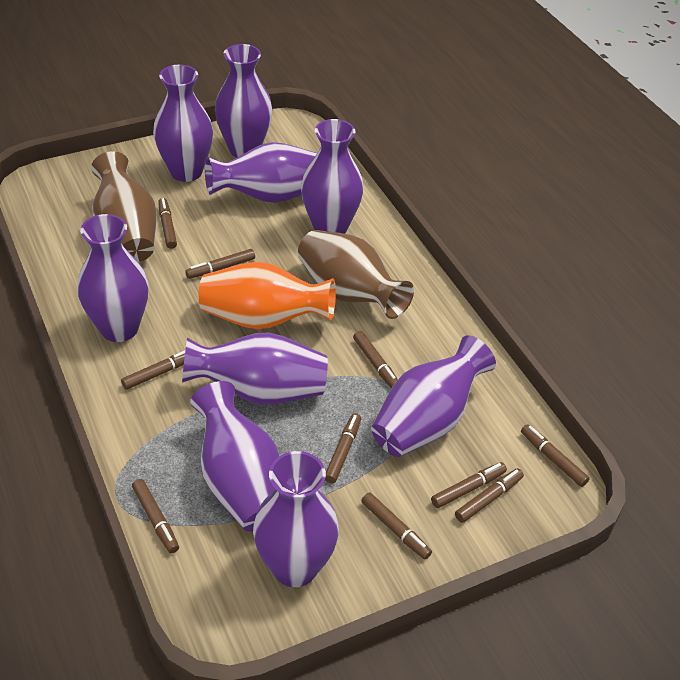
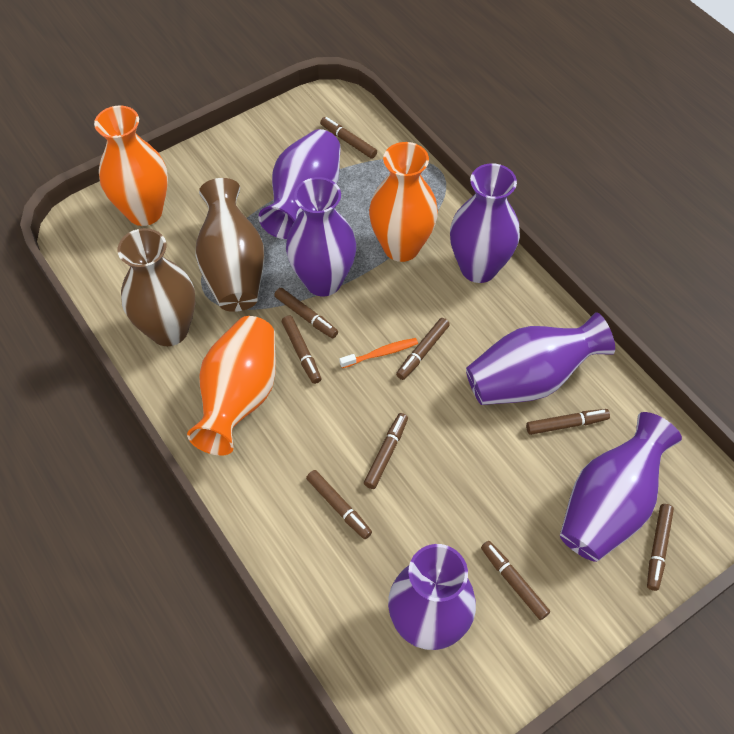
brown marker: [121,351,185,390] [132,479,179,553] [158,198,177,249] [185,249,255,279] [325,413,361,483] [353,331,398,389] [361,492,432,559] [431,462,507,508] [455,468,524,523] [521,424,590,487] = 10 -> [274,288,338,338] [282,316,321,384] [306,470,372,539] [320,117,377,159] [364,413,408,489] [396,318,450,380] [481,541,550,620] [526,409,610,435] [647,504,674,591] = 9
orange toothbrush: none = 0 -> [339,338,418,368] = 1
orange vase: [199,262,336,330] = 1 -> [94,105,168,226] [187,316,276,456] [369,142,438,262] = 3
purple vase: [77,214,149,342] [153,64,213,182] [182,332,328,405] [190,381,279,532] [205,142,317,203] [215,44,273,158] [253,451,339,587] [301,119,364,234] [371,335,496,457] = 9 -> [258,129,341,239] [286,177,356,296] [388,544,476,650] [450,163,520,283] [466,312,615,405] [560,412,682,562] = 6

